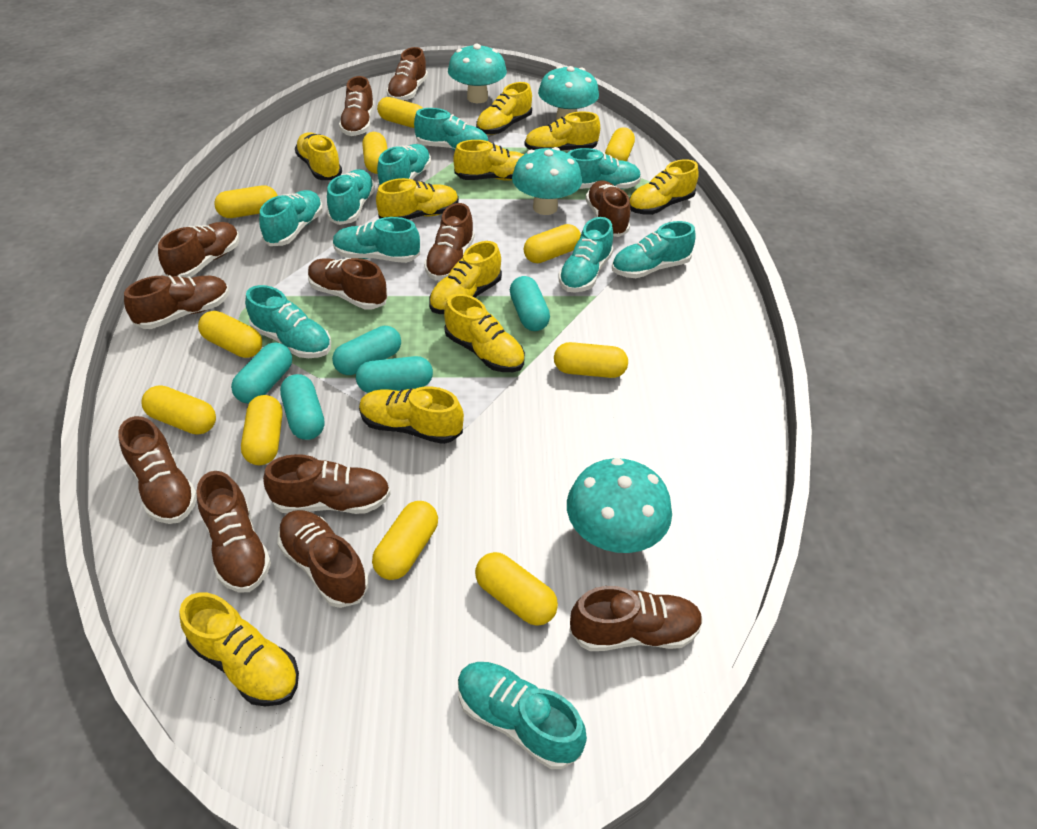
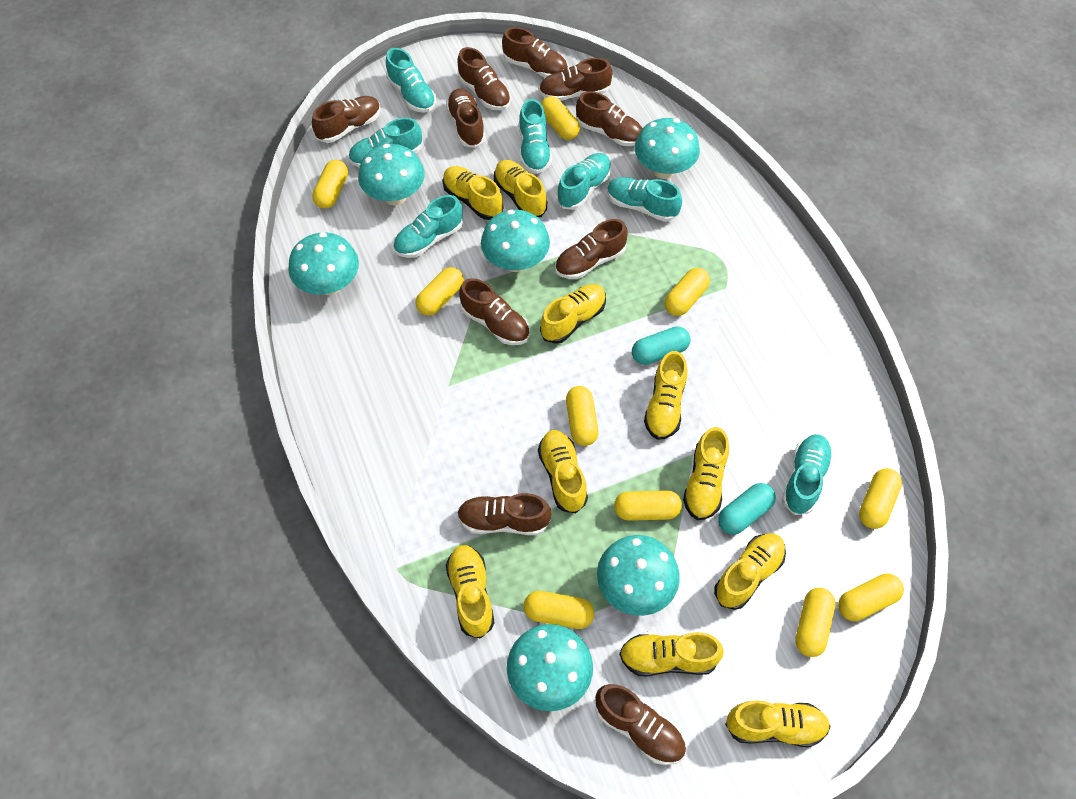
brown shoe: [118,416,197,524] [124,275,229,329] [158,222,239,278] [196,471,271,592] [263,454,391,514] [277,510,368,608] [308,258,388,310] [339,76,375,136] [387,47,428,101] [424,203,475,280] [569,586,703,651] [585,180,630,237] = 12 -> [312,96,381,143] [446,89,485,148] [457,47,511,111] [457,493,551,535] [459,278,529,345] [502,27,568,78] [539,58,612,101] [555,219,628,279] [576,91,643,146] [595,684,686,765] = 10
turquoise capsule: [231,342,292,403] [280,374,325,440] [332,326,401,375] [356,356,433,393] [510,276,550,331] = 5 -> [632,326,690,365] [718,483,776,535] = 2
turquoise mushroom: [448,44,507,103] [512,147,582,215] [538,66,599,120] [567,458,672,553] = 4 -> [288,232,359,295] [358,144,425,205] [481,210,550,272] [507,624,593,711] [597,535,680,616] [634,118,700,179] = 6
turquoise shoe: [245,285,331,358] [259,190,323,246] [327,169,375,225] [333,217,420,263] [377,144,431,187] [414,108,488,150] [458,662,587,769] [558,217,614,293] [568,148,641,189] [612,221,696,278] = 10 -> [348,118,422,167] [386,48,436,113] [393,195,463,258] [519,99,552,174] [557,153,612,210] [607,177,682,222] [782,434,833,515] = 7
yellow capsule: [142,385,216,434] [198,311,262,358] [214,185,278,218] [241,395,283,465] [362,132,387,174] [372,501,438,580] [377,97,422,128] [475,552,558,626] [524,224,581,263] [554,342,628,378] [605,127,635,161] = 11 -> [312,160,348,209] [415,267,464,316] [524,591,594,629] [541,96,580,140] [566,386,599,446] [614,490,682,521] [665,268,710,316] [795,588,836,657] [838,573,904,621] [859,468,902,529] = 10

